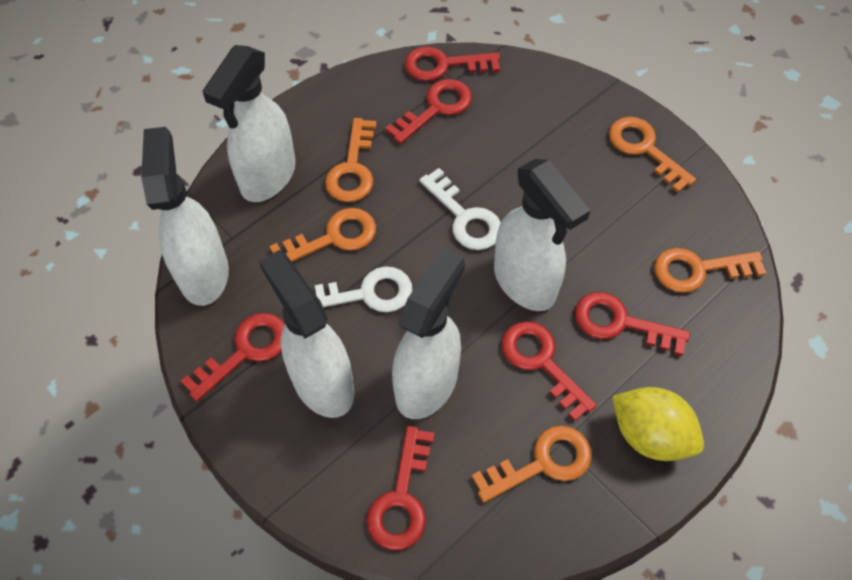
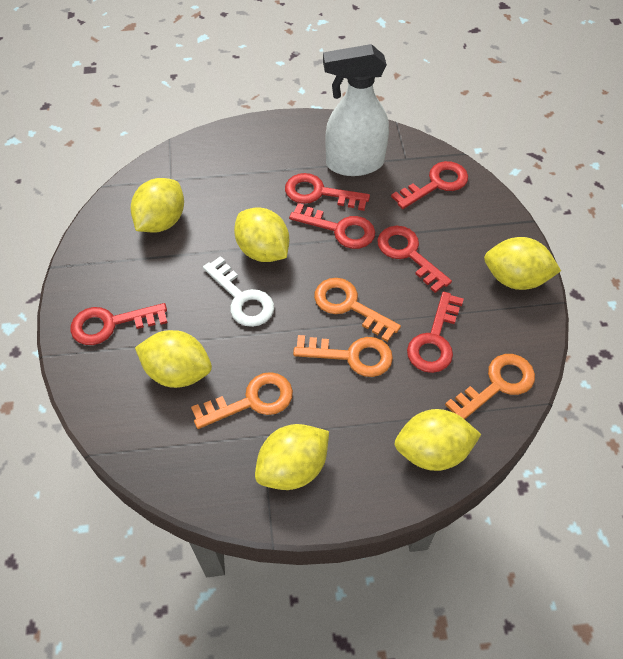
orange key: [270,208,376,262] [325,118,377,202] [472,425,592,503] [609,117,696,193] [654,248,766,293] = 5 -> [191,372,293,429] [293,335,393,377] [314,278,401,342] [445,354,535,419] = 4
white key: [315,266,412,312] [419,168,501,250] = 2 -> [203,256,274,327] = 1
white spray bottle: [141,127,229,306] [202,45,296,202] [259,250,354,418] [392,248,465,419] [494,159,590,311] = 5 -> [323,44,389,176] = 1
yellow lemon: [612,387,704,461] = 1 -> [131,178,184,233] [135,330,212,388] [234,207,289,262] [255,424,329,490] [394,409,481,471] [484,237,561,290] = 6

